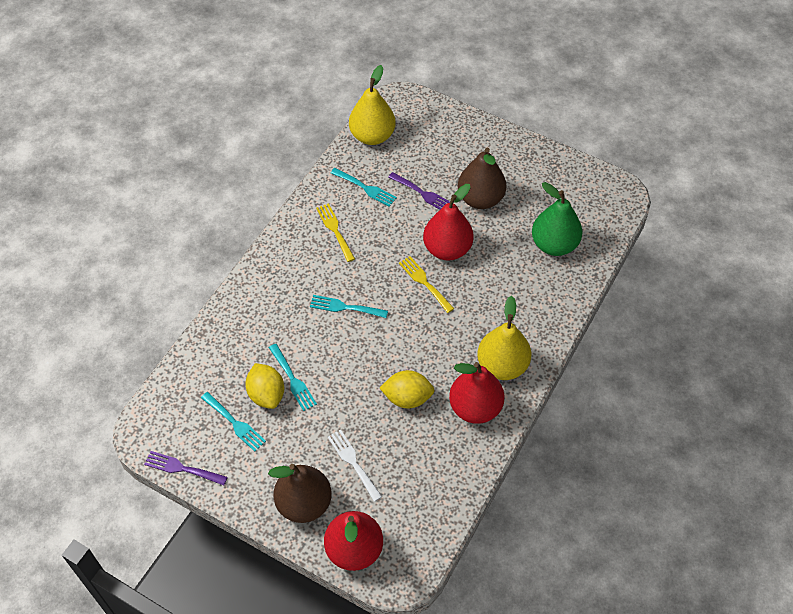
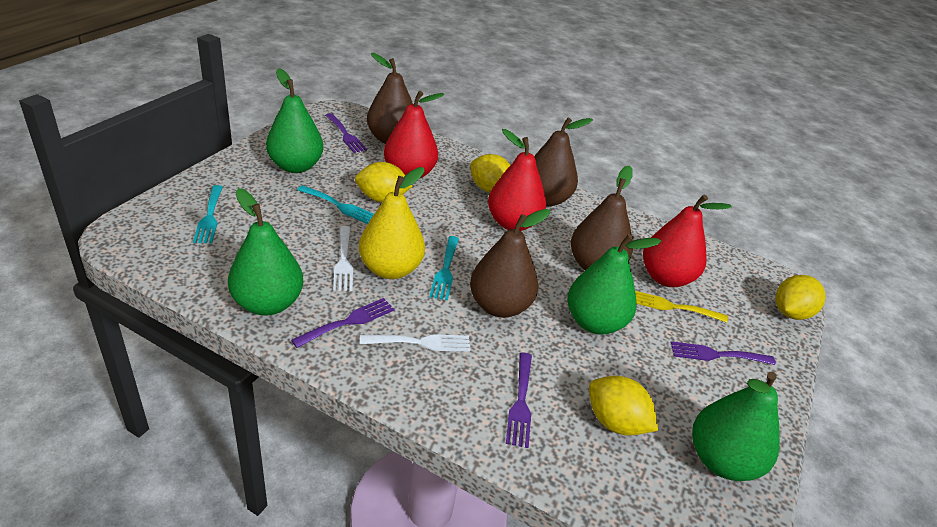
brown pear: [268,464,332,523] [458,148,506,209] = 2 -> [367,53,413,144] [470,209,550,318] [534,117,593,206] [571,165,633,270] = 4
green pear: [532,182,582,256] = 1 -> [228,188,303,316] [266,68,323,173] [567,234,661,335] [692,372,779,481] = 4
purple fork: [144,451,228,486] [388,172,454,210] = 2 -> [291,298,394,348] [325,113,367,153] [506,353,532,448] [670,341,776,365] = 4
turquoise fork: [201,392,266,451] [269,344,317,411] [310,295,388,318] [331,168,397,207] = 4 -> [193,185,223,243] [297,185,374,224] [429,236,459,301] = 3
white fork: [327,429,382,502] = 1 -> [333,226,353,291] [360,334,470,351] = 2
yellow fork: [316,203,355,262] [399,256,454,313] = 2 -> [635,291,728,323] = 1
yellow lemon: [246,363,284,409] [380,370,435,408] = 2 -> [355,162,413,202] [470,154,510,193] [589,376,658,436] [775,275,826,320] = 4
yellow pear: [349,65,396,145] [477,296,531,380] = 2 -> [359,167,425,279] = 1

